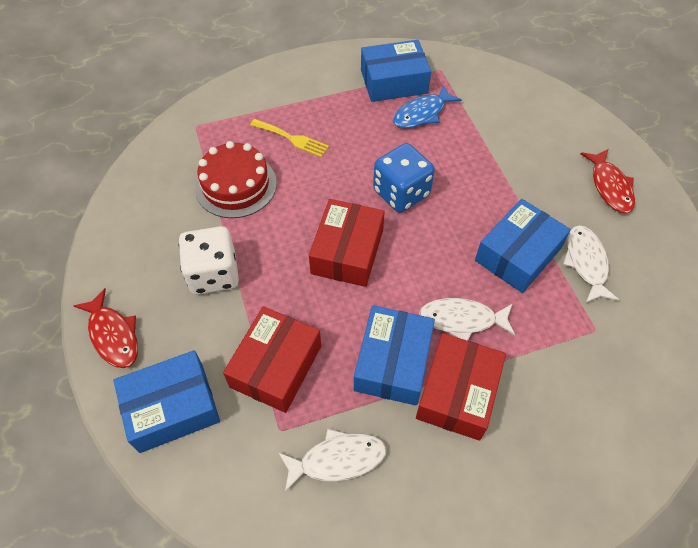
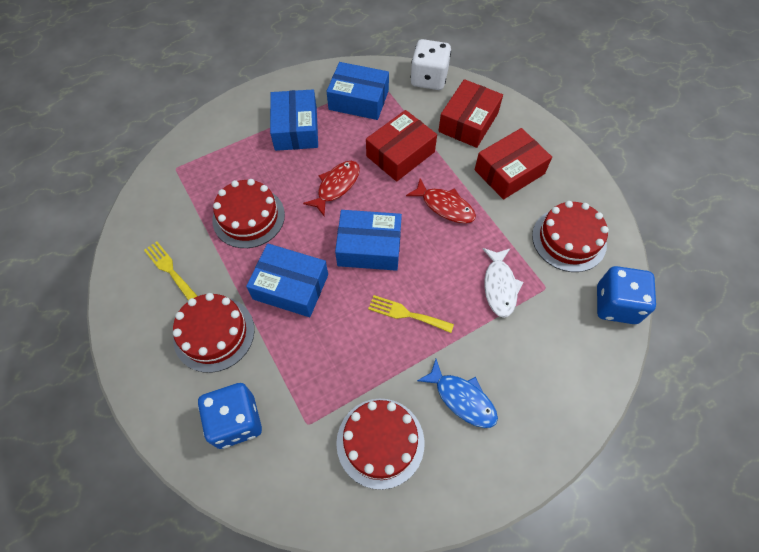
blue dice: [373,143,435,213] = 1 -> [198,383,262,449] [597,266,656,324] = 2
red cake: [195,141,277,218] = 1 -> [173,293,255,373] [212,179,285,248] [336,399,425,490] [532,201,609,272] = 4
white fish: [278,429,386,492] [419,298,515,341] [563,225,619,303] = 3 -> [483,248,523,318] = 1
yellow fork: [250,119,329,157] = 1 -> [144,242,197,300] [368,295,454,333] = 2

